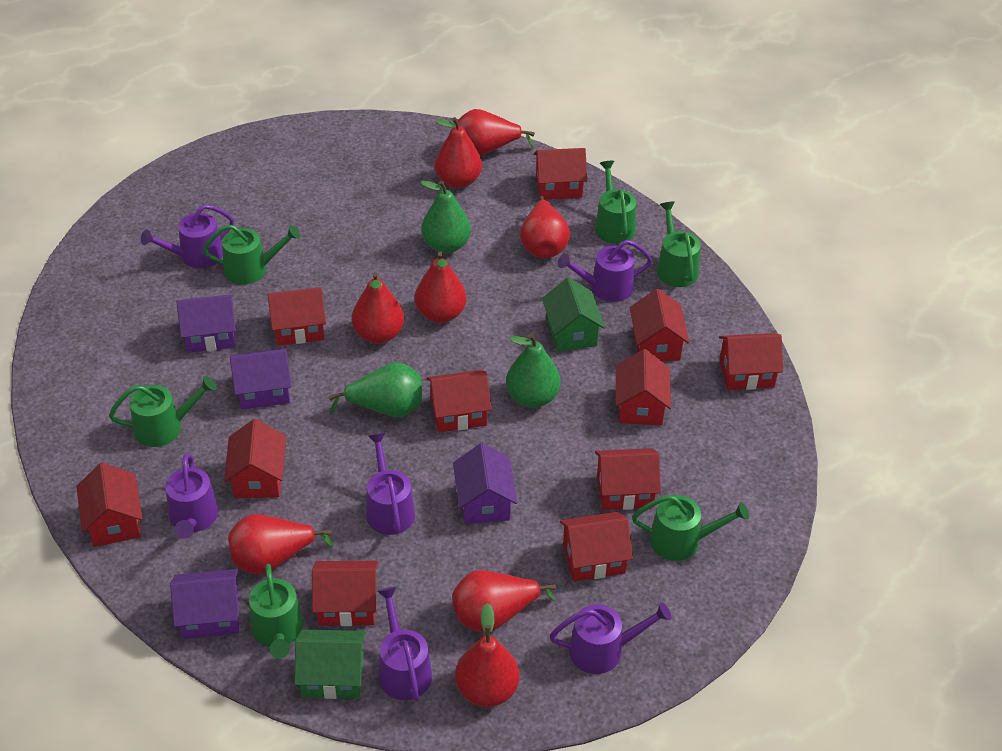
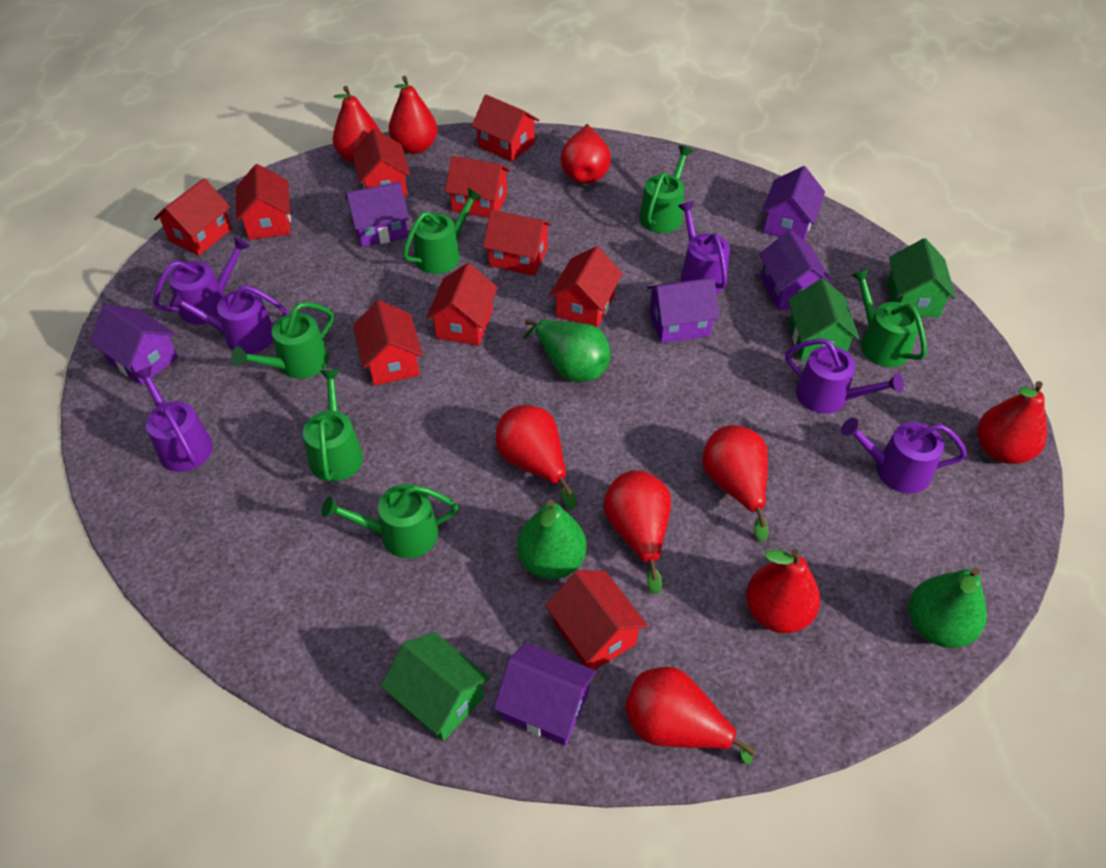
green house: [294,630,366,699] [542,277,605,352] = 2 -> [381,632,490,741] [788,278,860,361] [887,238,956,318] = 3
purple house: [170,569,239,639] [176,294,236,353] [230,348,291,410] [453,443,517,524] = 4 -> [89,305,178,385] [346,182,409,247] [494,643,597,746] [647,278,719,343] [759,230,832,311] [762,166,825,240] = 6
red house: [76,463,143,547] [224,419,286,498] [267,287,326,346] [312,561,378,626] [427,370,492,432] [534,148,587,199] [560,512,633,581] [595,448,661,510] [616,349,671,425] [629,289,689,361] [719,333,783,390] = 11 -> [154,178,232,255] [236,164,291,240] [352,129,410,197] [353,300,423,386] [426,263,498,346] [445,156,511,218] [472,95,539,162] [483,210,552,276] [545,570,648,670] [549,246,623,328] = 10
red pear: [228,514,333,575] [352,272,404,344] [415,252,467,323] [435,117,482,188] [453,570,556,633] [455,603,520,707] [458,109,535,156] [520,196,570,258] = 8 -> [333,86,381,164] [389,76,438,154] [496,405,576,509] [561,124,611,184] [603,470,671,595] [625,667,756,764] [702,425,769,542] [746,549,820,633] [977,381,1047,464] = 9

